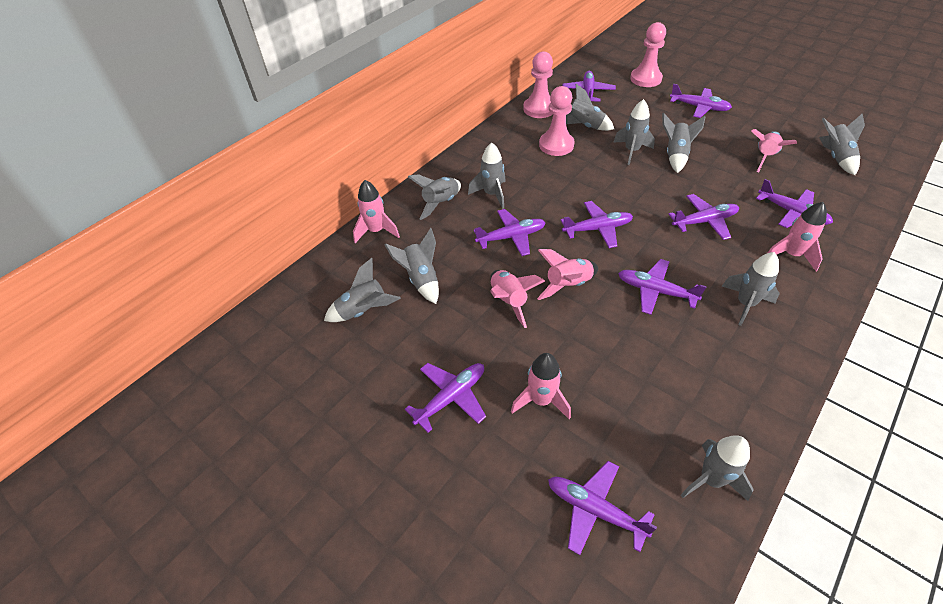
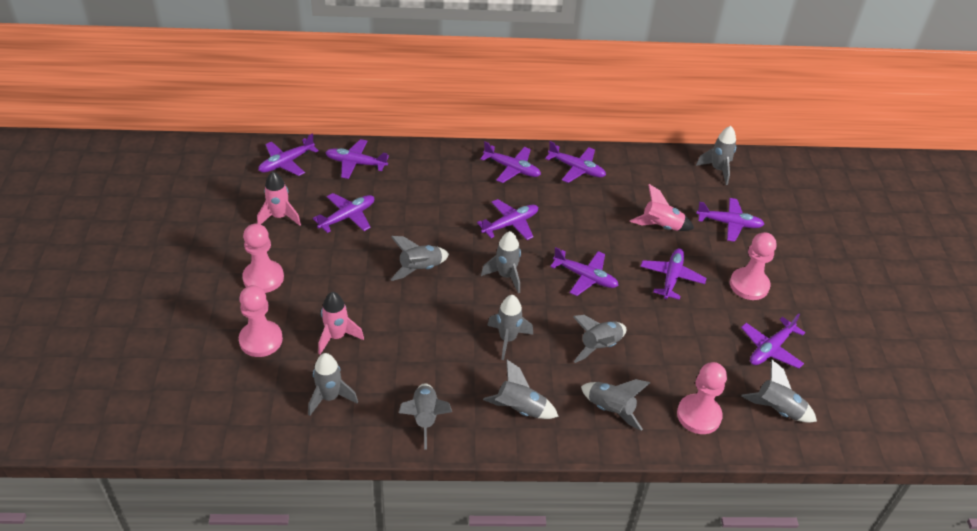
pink pawn: [523,51,553,118] [539,86,574,156] [630,22,666,87] = 3 -> [239,285,283,357] [242,224,284,293] [677,362,727,434] [730,232,776,300] = 4
pink rocket: [353,180,400,243] [490,270,545,328] [511,353,571,419] [537,249,598,300] [751,129,797,172] [768,202,827,271] = 6 -> [257,171,301,226] [318,292,364,354] [630,184,694,231] = 3
purple plane: [405,363,486,433] [474,209,546,256] [548,461,657,555] [561,201,633,248] [562,71,616,102] [618,259,707,315] [668,194,739,240] [670,84,732,118] [756,179,833,228] = 9 -> [258,133,319,176] [313,193,374,233] [325,139,389,179] [477,199,538,240] [480,141,541,183] [545,141,606,183] [550,247,619,296] [640,248,706,300] [696,198,764,242] [741,314,805,369] = 10

